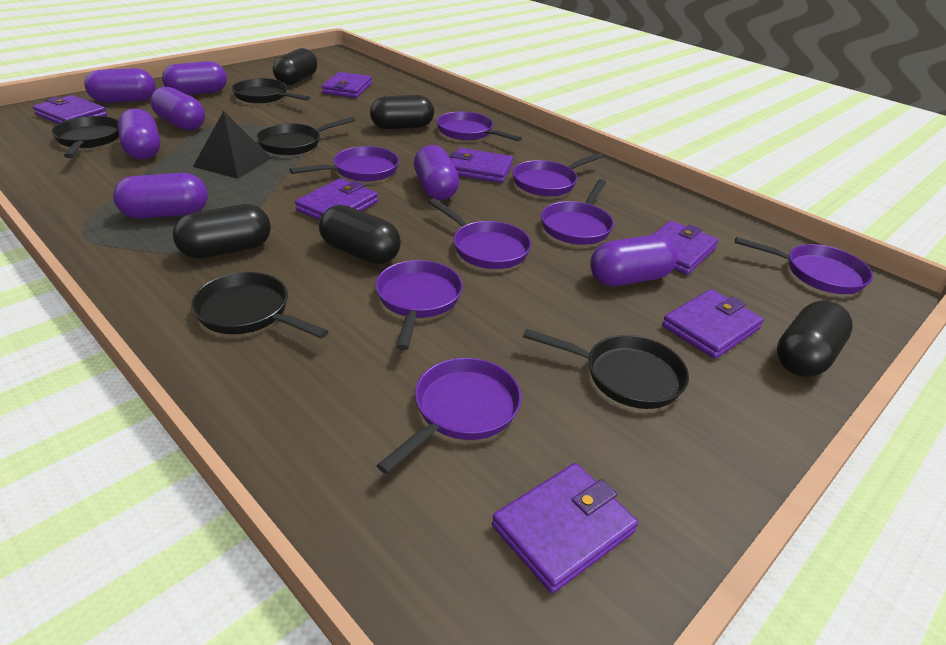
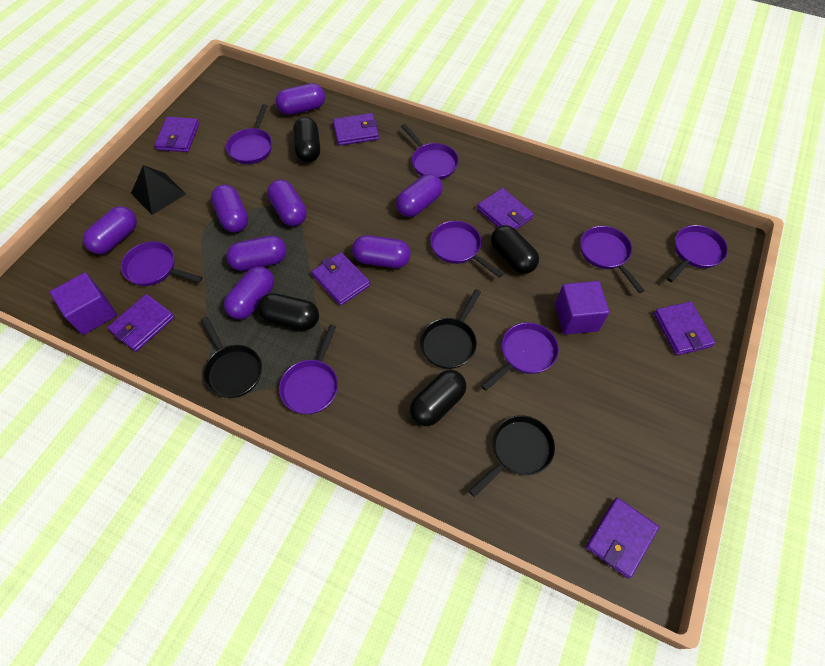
black capsule: [173,204,271,259] [273,48,317,85] [319,205,401,264] [370,95,434,130] [777,301,853,377] = 5 -> [258,293,319,330] [293,117,320,162] [410,370,466,426] [491,225,539,274] = 4
black pan: [51,116,119,158] [191,272,328,339] [232,78,310,104] [256,117,356,156] [523,329,689,409] = 5 -> [201,317,262,398] [420,289,481,369] [469,415,555,497] = 3
purple capsule: [84,68,156,103] [113,173,208,219] [118,108,160,160] [150,87,205,131] [162,61,227,95] [414,145,459,200] [590,235,678,286] = 7 -> [83,206,137,254] [211,185,248,232] [224,266,274,319] [226,235,287,271] [267,179,307,226] [276,83,325,115] [352,235,411,268] [396,174,443,217] = 8
purple cube: none = 0 -> [50,272,117,335] [555,281,609,335] = 2

